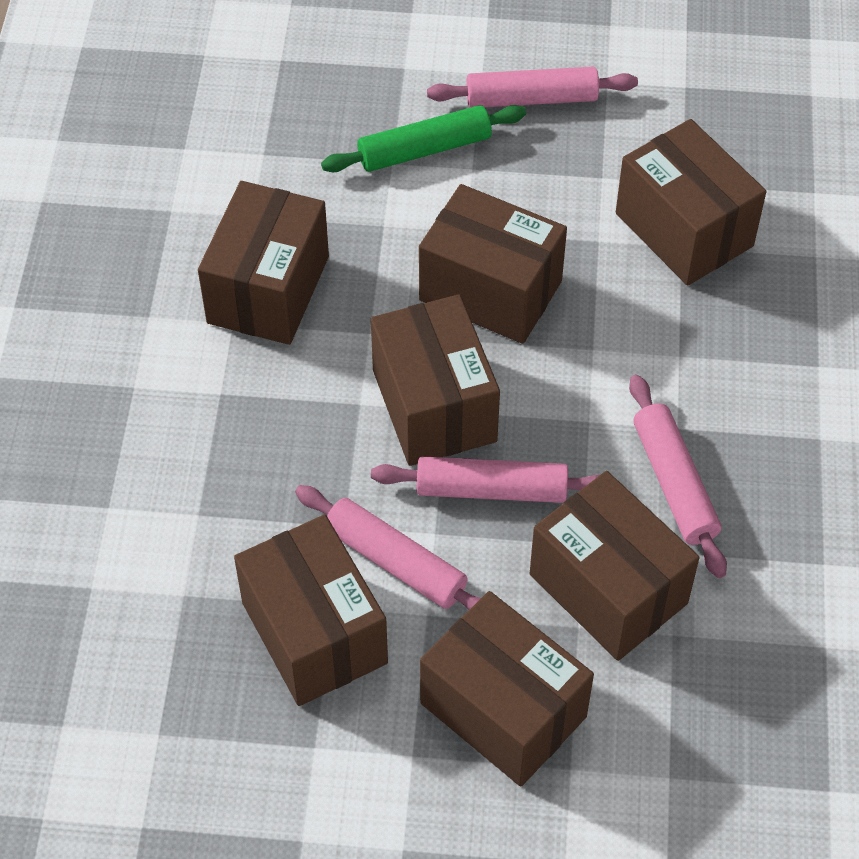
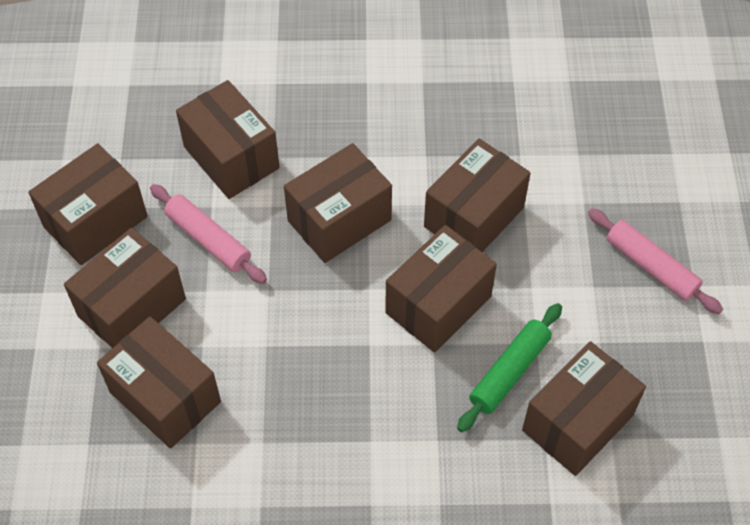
brown box: [198,181,329,345] [234,515,388,706] [371,294,500,466] [419,184,567,344] [420,591,594,787] [530,471,699,661] [616,119,766,286] = 7 -> [28,143,148,265] [64,228,186,348] [97,316,221,449] [176,80,279,199] [284,143,392,263] [385,225,497,353] [424,139,531,252] [522,341,646,476] = 8
pink rolling pin: [295,485,481,610] [371,456,600,503] [427,67,638,108] [629,375,727,578] = 4 -> [150,184,267,284] [588,208,723,314] = 2

